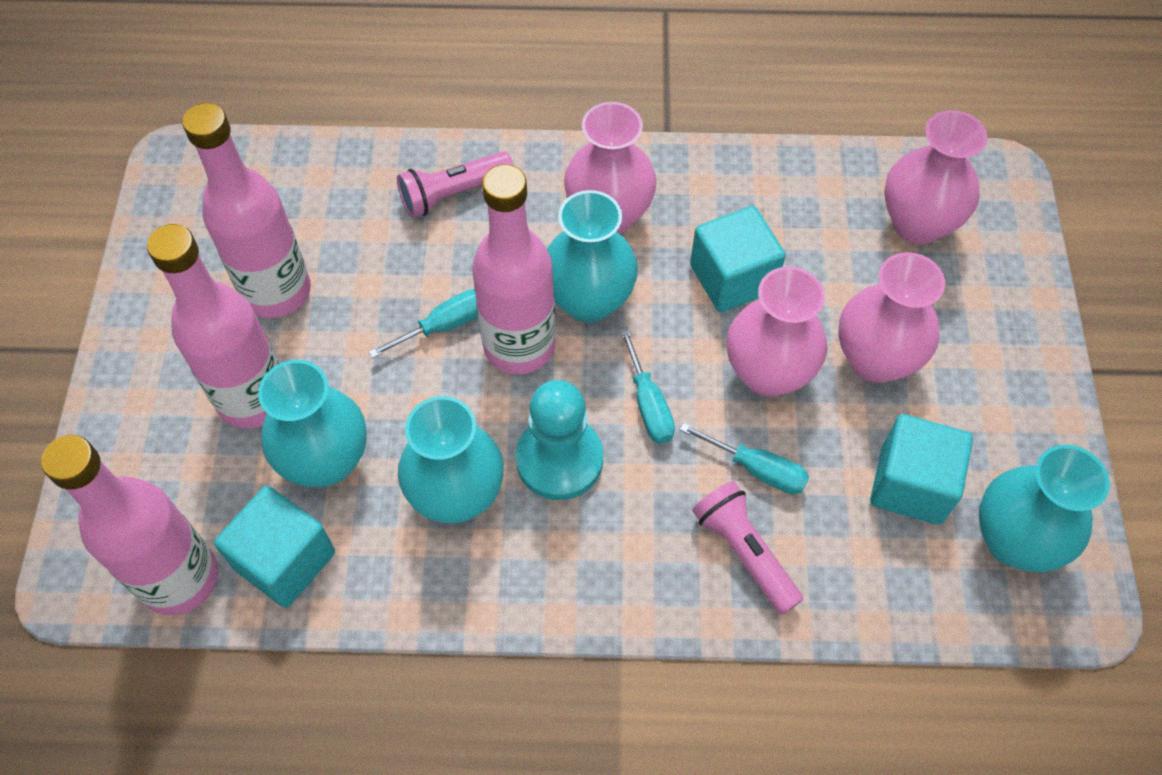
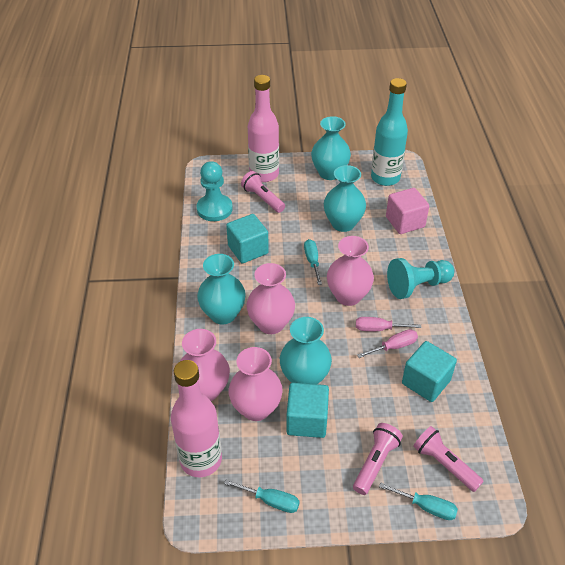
pink bottle: [41,435,218,615] [147,224,280,429] [182,103,311,318] [472,164,556,375] = 4 -> [171,360,222,477] [248,75,279,182] = 2
pink cube: none = 0 -> [386,188,429,234] = 1
pink flashlight: [397,151,514,218] [692,481,803,615] = 2 -> [241,171,285,213] [353,423,403,495] [413,426,484,492] = 3
pink screwdriver: none = 0 -> [356,317,421,331] [357,329,418,358] = 2
turquoise bottle: none = 0 -> [371,78,408,186] = 1
turquoise pawn: [516,380,603,500] = 1 -> [196,161,233,221] [387,258,454,299] = 2

